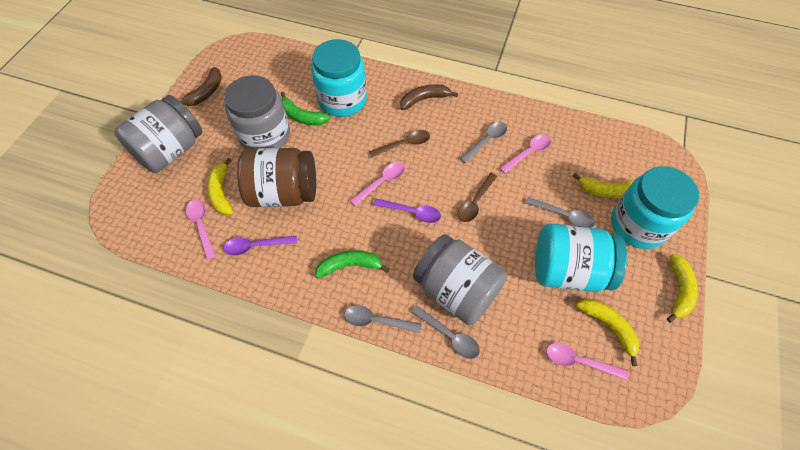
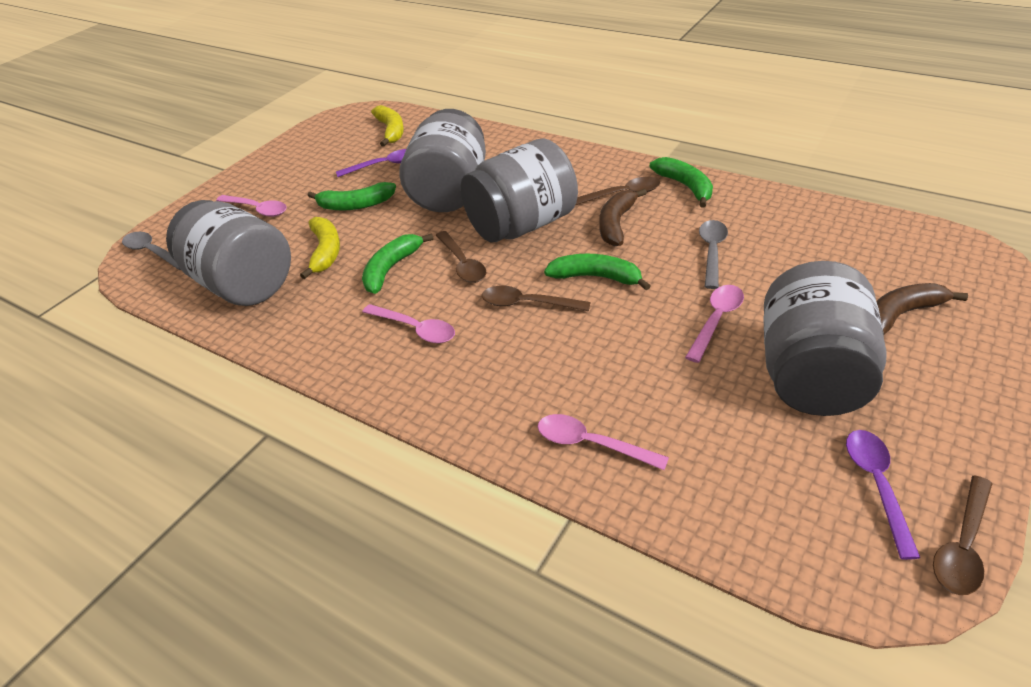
brown jar: [237,148,316,207] = 1 -> none = 0
brown spoon: [369,130,430,157] [457,173,497,222] = 2 -> [436,231,486,283] [482,286,591,311] [576,177,660,205] [933,475,992,595] = 4
green banana: [281,92,330,125] [315,250,389,279] = 2 -> [308,182,396,211] [362,233,434,294] [544,254,651,290] [650,157,713,208] = 4
grey jar: [114,95,202,173] [224,75,290,150] [413,234,507,325] = 3 -> [166,200,291,306] [399,109,486,212] [461,139,578,243] [763,261,887,416] = 4
grey spoon: [344,305,422,333] [411,305,480,359] [460,122,507,163] [525,197,595,228] = 4 -> [122,232,181,270] [699,220,728,289] = 2
turquoise jar: [311,39,367,117] [535,223,627,292] [611,166,699,249] = 3 -> none = 0
yellow banana: [207,158,233,215] [573,173,635,198] [576,299,639,366] [667,254,698,323] = 4 -> [300,217,340,279] [371,105,404,147] = 2

